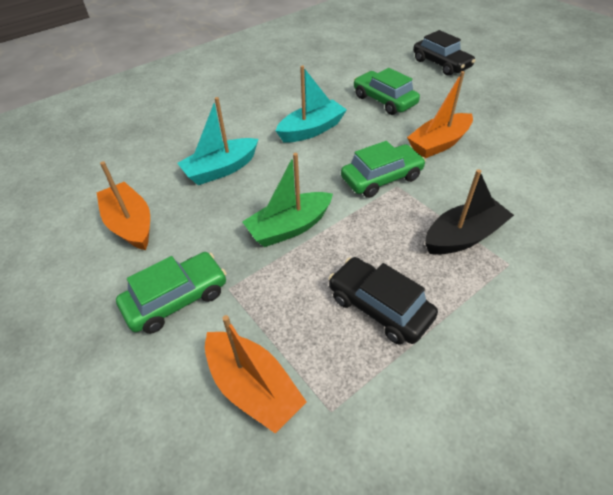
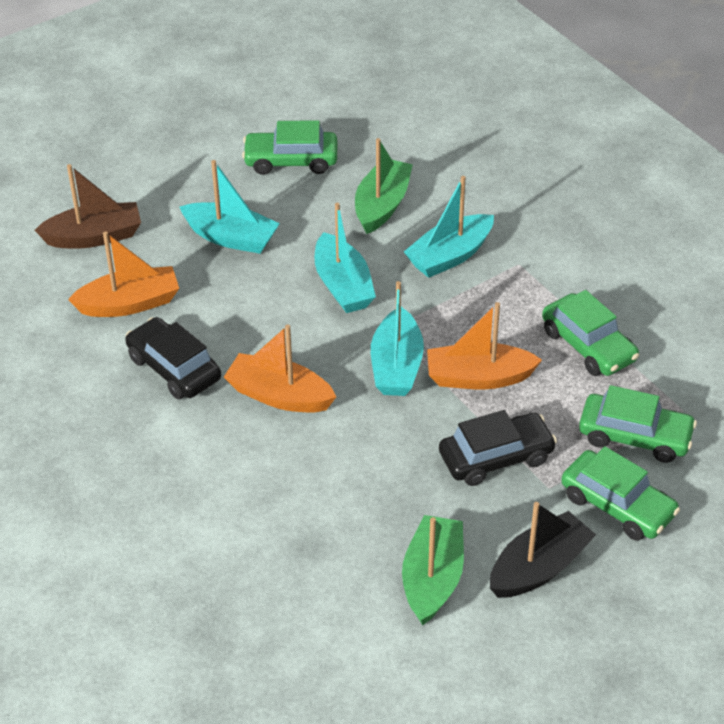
brown boat: none = 0 -> [35,164,141,249] = 1
green boat: [242,153,333,247] = 1 -> [355,138,413,234] [402,515,464,625] = 2
green car: [116,252,227,334] [341,141,426,198] [354,68,420,115] = 3 -> [242,120,337,175] [542,290,639,376] [561,446,680,541] [579,385,697,463] = 4
turquoise boat: [177,97,258,185] [276,66,347,142] = 2 -> [179,160,280,254] [314,203,376,313] [371,281,424,396] [404,176,494,278] = 4

